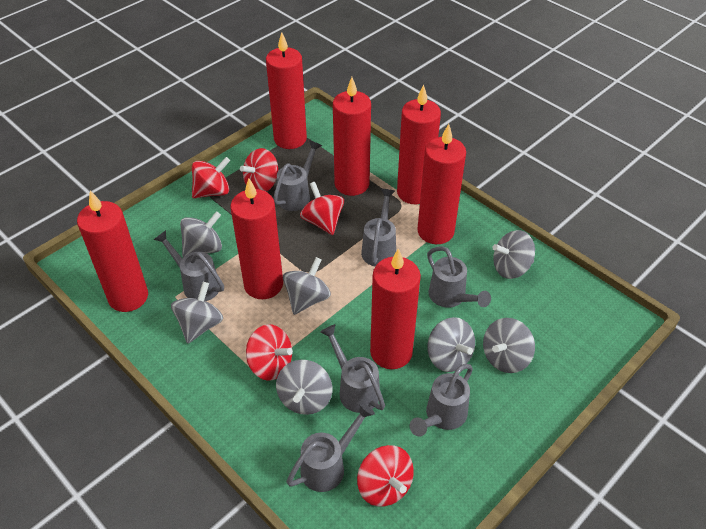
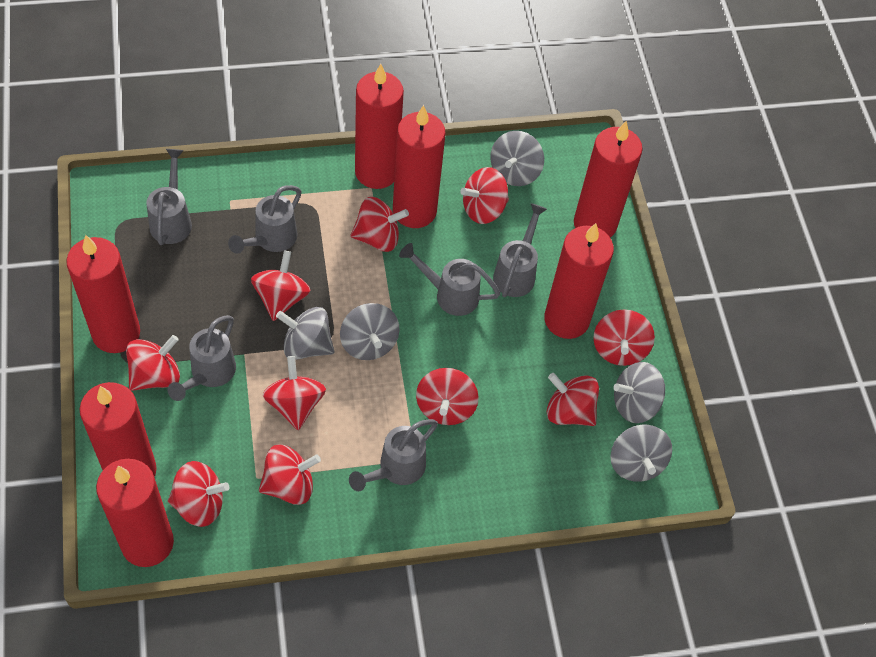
grey spinning top: [171,282,223,343] [180,211,222,258] [276,360,332,415] [283,257,331,315] [427,317,475,372] [483,318,535,373] [493,230,535,279] = 7 -> [276,307,334,360] [340,303,400,360] [490,131,544,186] [610,425,672,482] [613,362,665,423] = 5
grey watering can: [153,230,224,301] [273,140,322,211] [286,403,375,492] [320,324,385,413] [361,189,396,266] [410,364,473,437] [427,246,491,307] = 7 -> [146,149,192,245] [168,315,236,401] [228,185,302,254] [349,419,438,491] [399,243,501,316] [493,203,547,297] = 6
red spinning top: [192,157,230,198] [240,148,279,192] [246,324,293,381] [300,182,344,235] [357,445,414,506] = 5 -> [126,335,180,391] [168,461,229,527] [251,250,311,321] [259,445,321,505] [263,356,326,430] [351,197,409,252] [416,368,479,425] [460,167,509,224] [547,373,599,426] [593,309,655,366] = 10

